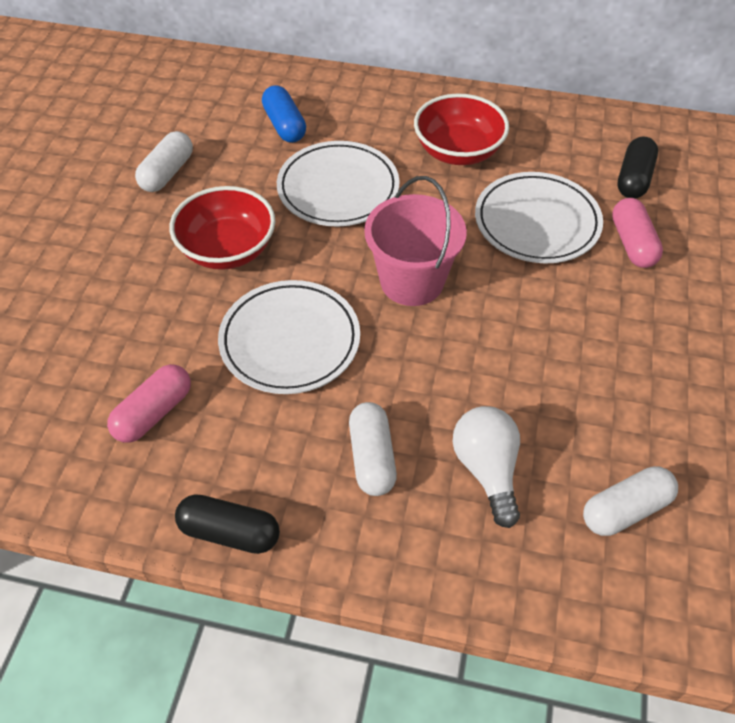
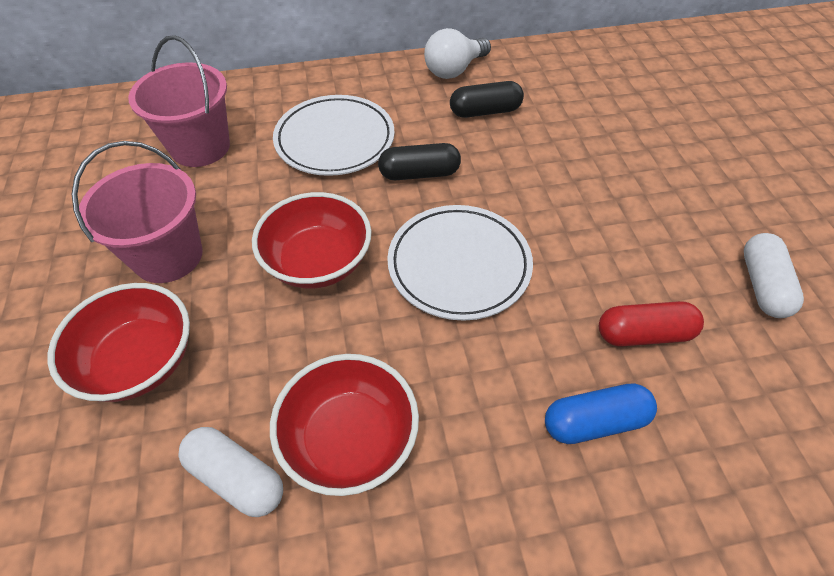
pink bucket: [364,176,467,306] = 1 -> [72,141,203,283] [128,35,230,167] = 2
pink capsule: [107,364,191,443] [612,198,663,268] = 2 -> none = 0
red bowl: [170,186,275,270] [414,94,509,165] = 2 -> [48,283,190,402] [252,192,371,289] [270,354,419,496] = 3
red capsule: none = 0 -> [599,301,704,347] = 1
white capsule: [135,131,193,192] [349,402,397,496] [583,466,678,536] = 3 -> [178,427,283,517] [744,233,804,318] = 2
white plate: [218,280,360,394] [277,141,400,227] [475,172,603,264] = 3 -> [273,95,395,176] [387,205,533,321] = 2

